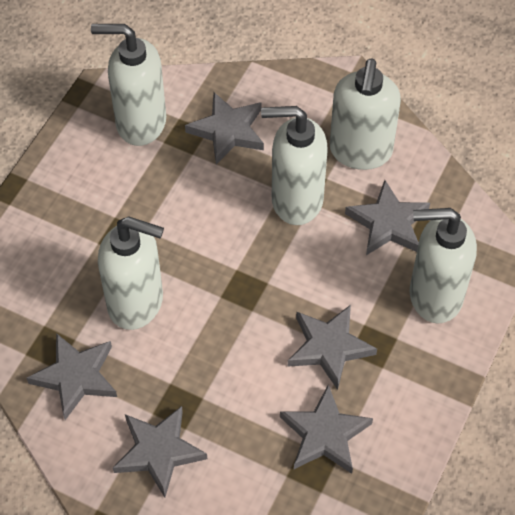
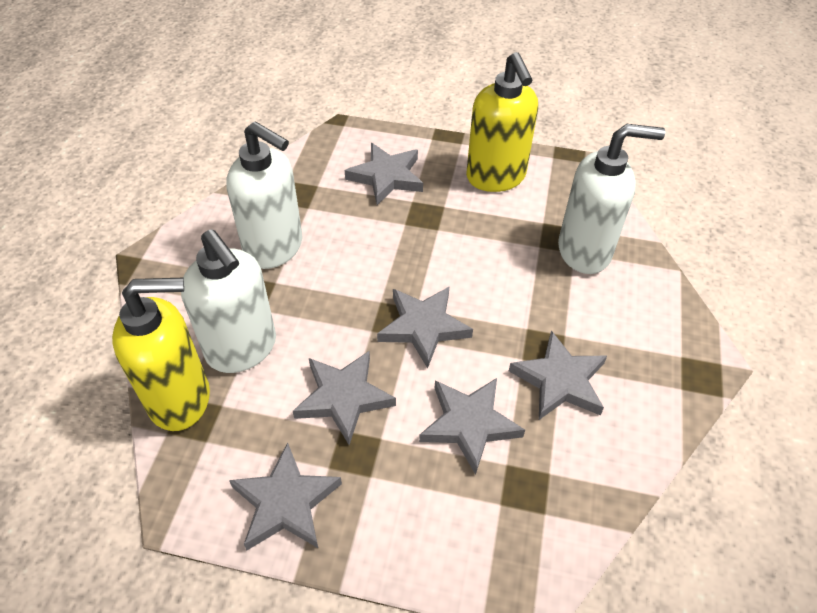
white soap dispenser: [91,24,166,146] [98,216,164,330] [261,106,328,225] [330,59,401,170] [410,208,477,323] = 5 -> [181,229,276,373] [226,121,302,269] [558,124,665,274] = 3
yellow soap dispenser: none = 0 -> [112,278,210,431] [466,52,538,192] = 2

